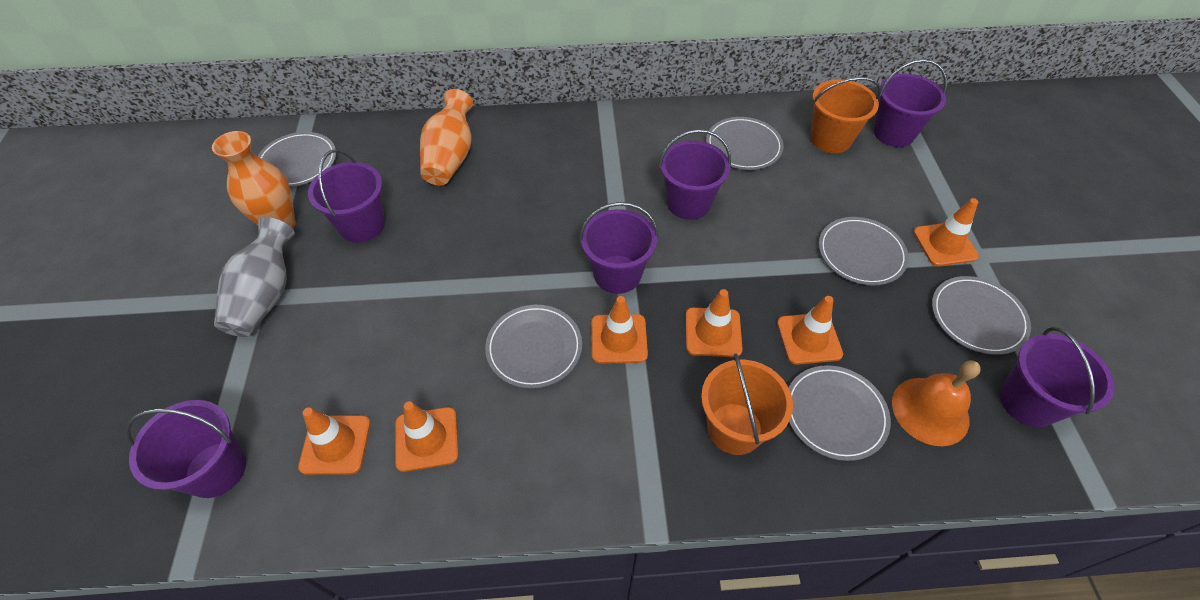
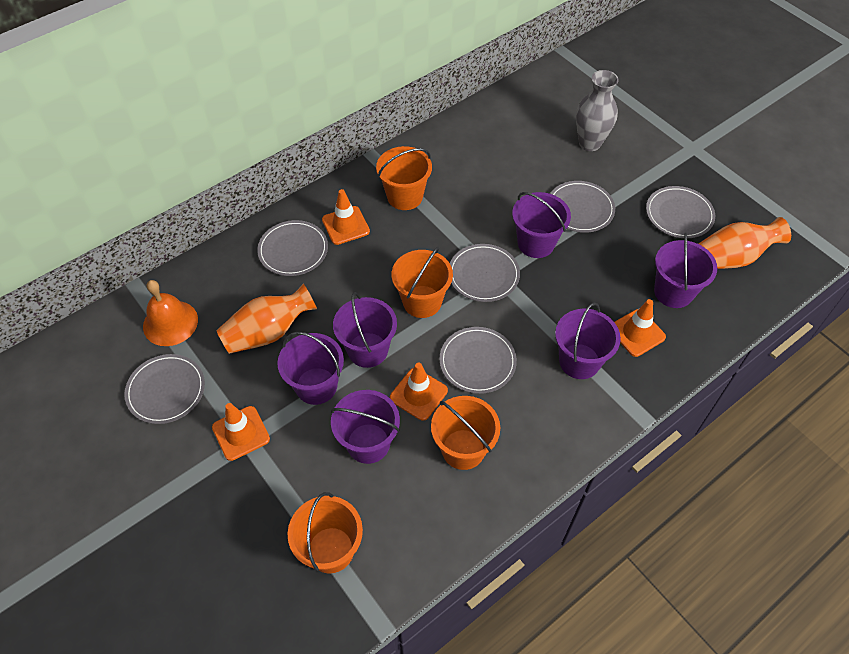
orange bucket: [701,353,793,455] [810,77,881,153] = 2 -> [287,492,363,573] [376,146,432,210] [392,246,453,318] [431,396,500,470] = 4
orange traffic cone: [298,407,370,475] [395,401,459,472] [591,296,648,364] [685,289,743,357] [777,296,843,365] [913,198,979,266] = 6 -> [212,403,270,461] [322,189,370,245] [390,363,448,421] [615,299,666,357] = 4

